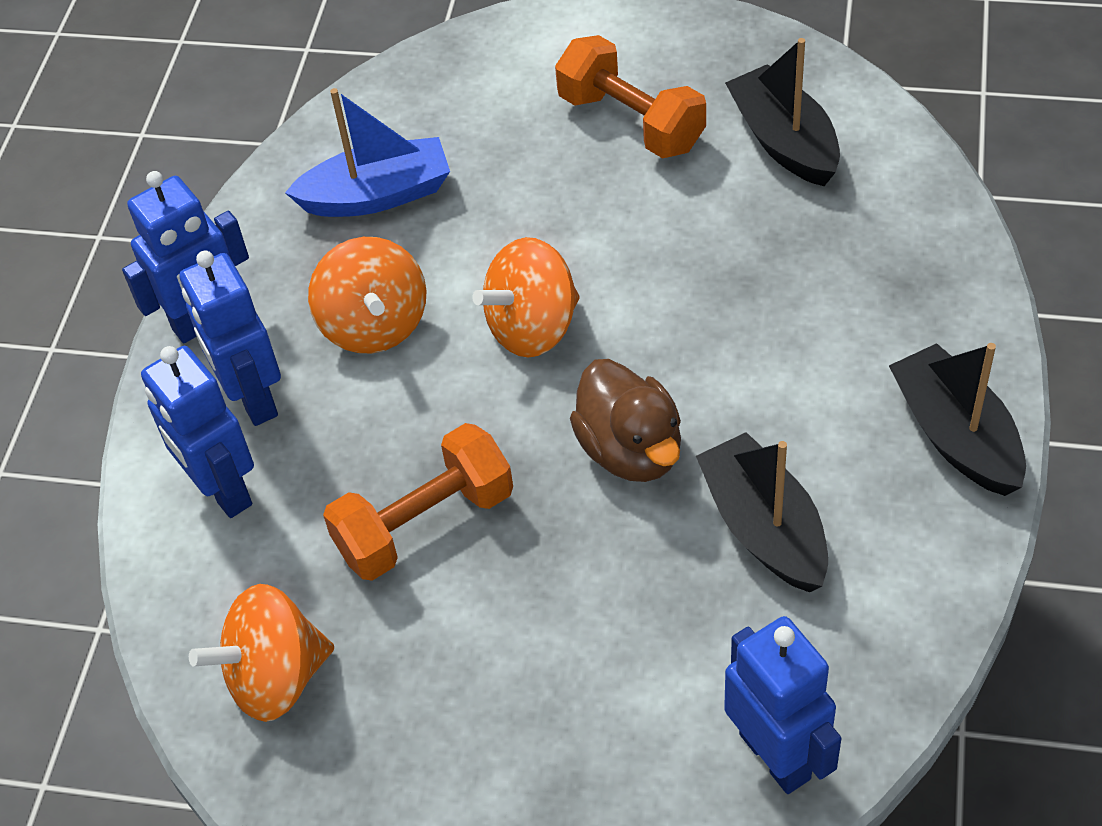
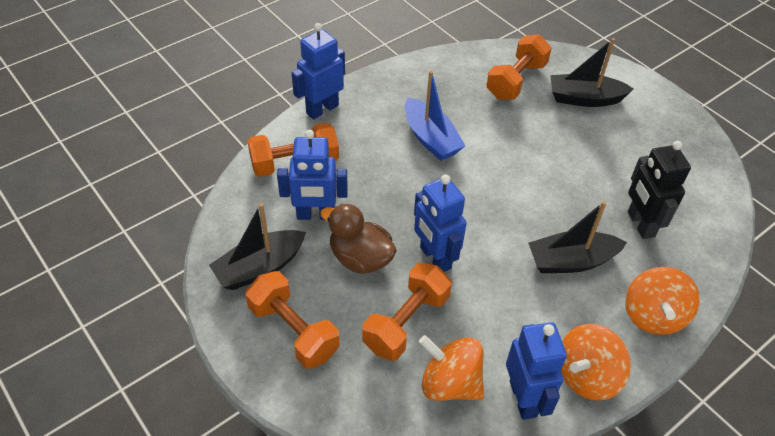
black robot: none = 0 -> [628,141,691,239] = 1
orange dumbbell: [323,423,513,581] [555,35,706,159] = 2 -> [245,271,340,369] [247,122,339,177] [362,263,452,361] [486,34,552,100] = 4

